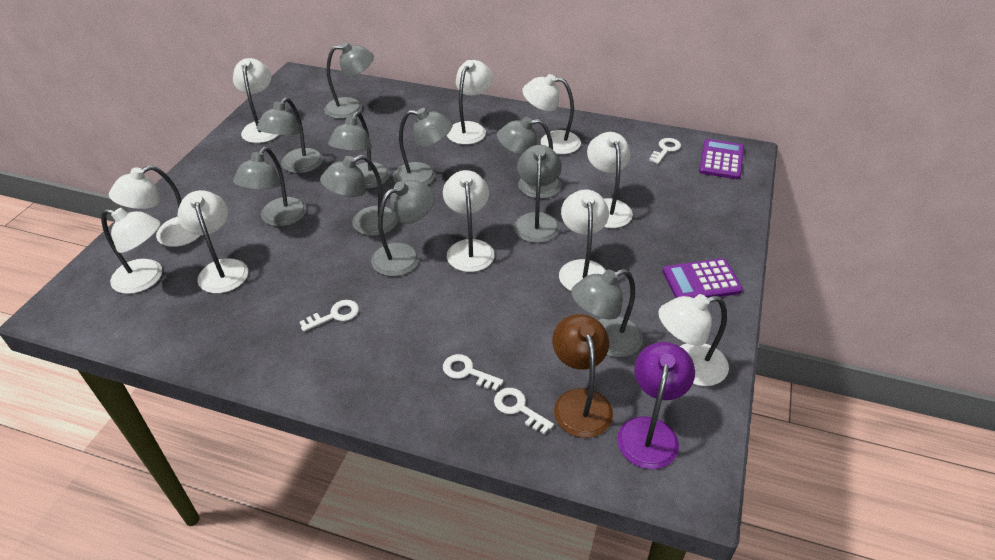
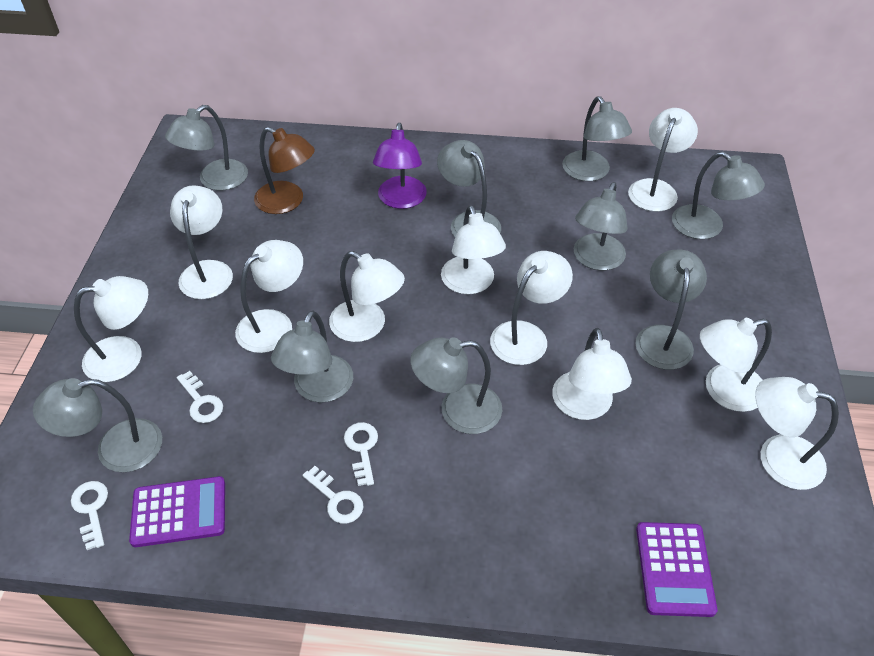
grey lamp: [233,147,307,227] [256,98,323,173] [320,155,398,236] [324,42,374,119] [328,112,390,189] [371,180,435,276] [393,108,453,185] [497,117,561,199] [514,145,562,243] [571,269,643,357] = 10 -> [33,378,162,472] [165,105,248,191] [271,311,353,403] [410,337,502,434] [437,140,501,237] [562,96,632,181] [574,182,627,271] [635,250,707,370] [672,152,765,239] = 9

